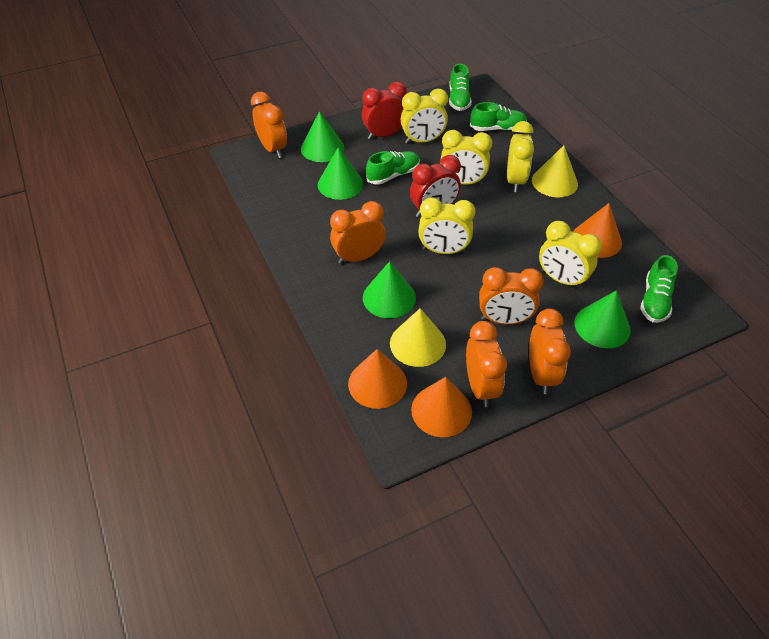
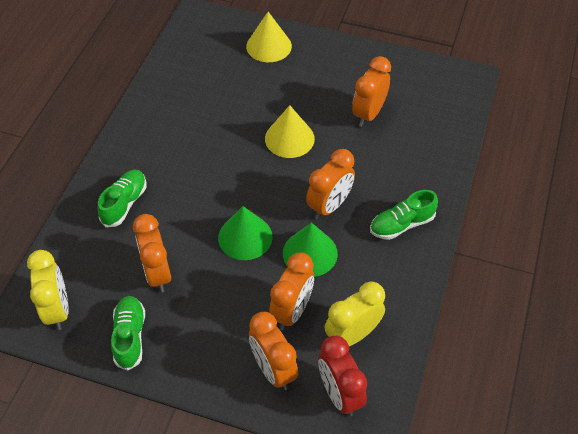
green cone: [301,111,344,162] [318,147,364,200] [363,261,416,318] [574,290,631,348] = 4 -> [218,206,273,260] [283,222,338,277] = 2
green shoe: [366,151,420,185] [449,64,472,111] [470,102,527,131] [640,255,678,323] = 4 -> [97,169,147,227] [111,296,145,371] [370,190,438,240] = 3
orange cone: [348,349,407,409] [411,377,472,437] [573,203,622,258] = 3 -> none = 0
red clock: [362,82,407,140] [410,155,461,218] = 2 -> [318,336,367,417] = 1
yellow clock: [401,89,448,144] [419,197,476,254] [440,130,493,185] [507,121,534,192] [539,221,602,289] = 5 -> [27,250,69,330] [324,282,385,346] = 2

